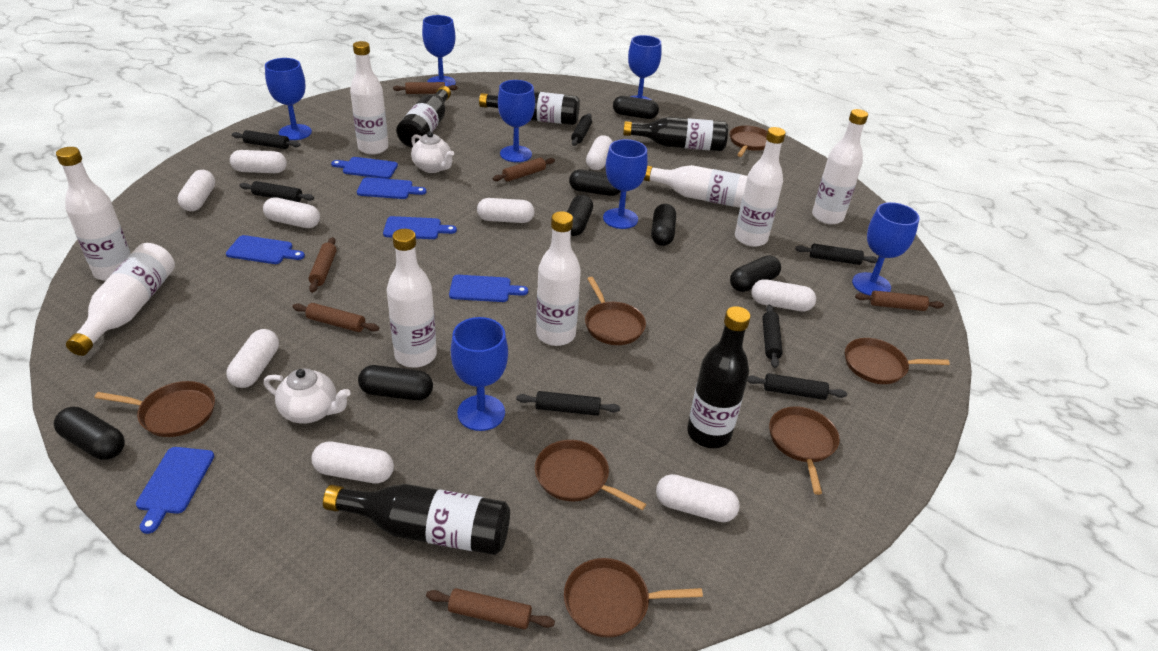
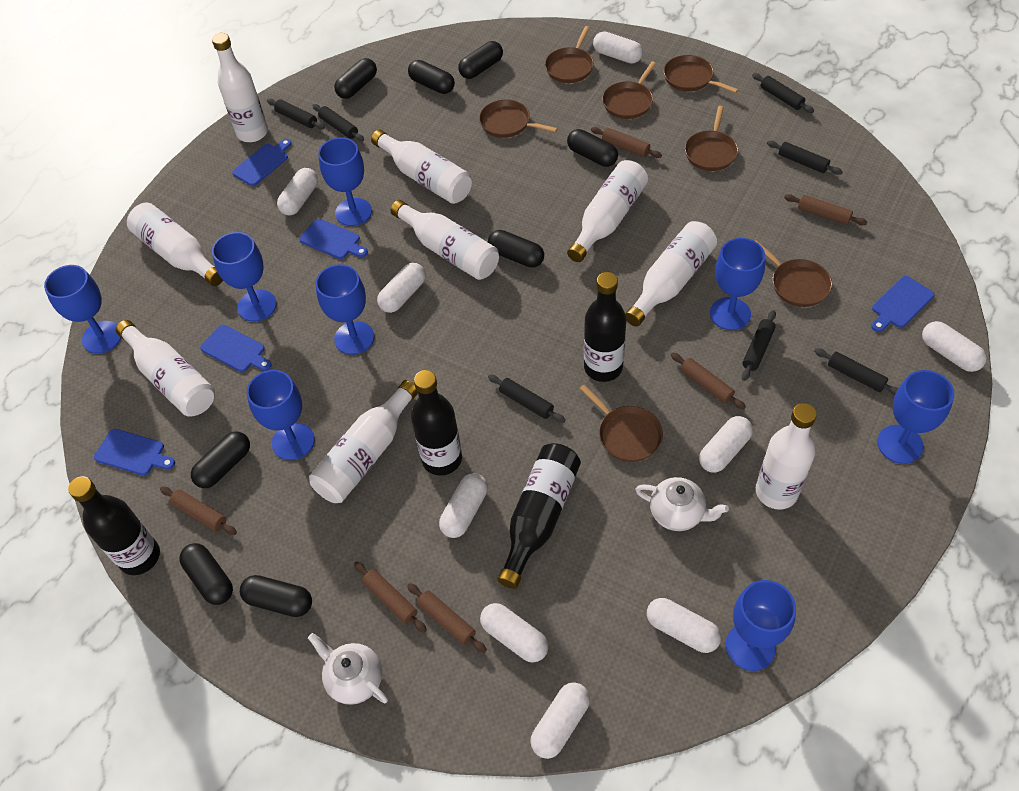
black bottle: [323,484,510,555] [396,86,451,148] [479,91,580,125] [623,117,728,151] [687,306,751,448] = 5 -> [68,476,160,575] [411,370,462,476] [497,443,581,589] [584,272,626,382] = 4
black capsule: [54,407,125,460] [358,365,433,400] [567,195,593,236] [569,169,621,196] [613,96,659,119] [651,204,676,246] [730,255,781,292] = 7 -> [179,543,233,605] [191,432,250,488] [240,575,312,617] [334,58,377,99] [408,60,455,94] [458,41,503,79] [488,230,544,268] [567,129,618,167] = 8
blue cutting board: [136,447,214,534] [226,235,305,264] [331,157,398,179] [357,177,426,199] [383,216,457,239] [449,275,528,302] = 6 -> [94,429,175,476] [200,325,272,372] [232,139,292,186] [299,219,368,259] [871,276,934,332] = 5
blue goblet: [265,58,312,140] [422,15,456,86] [451,317,508,431] [498,80,535,162] [603,139,648,229] [628,35,661,100] [852,202,920,296] = 7 -> [44,265,121,354] [212,232,277,322] [246,370,315,460] [316,264,374,355] [318,137,372,226] [710,238,765,330] [726,580,796,671] [877,370,954,464] = 8
white bottle: [56,147,131,281] [66,243,175,356] [350,41,389,155] [387,229,437,368] [536,211,581,346] [644,165,747,208] [735,127,786,247] [812,109,868,224] = 8 -> [116,320,215,417] [127,203,223,286] [212,33,268,142] [309,380,418,503] [371,130,472,204] [391,200,499,280] [567,160,648,262] [625,221,717,326] [756,403,817,510] = 9

